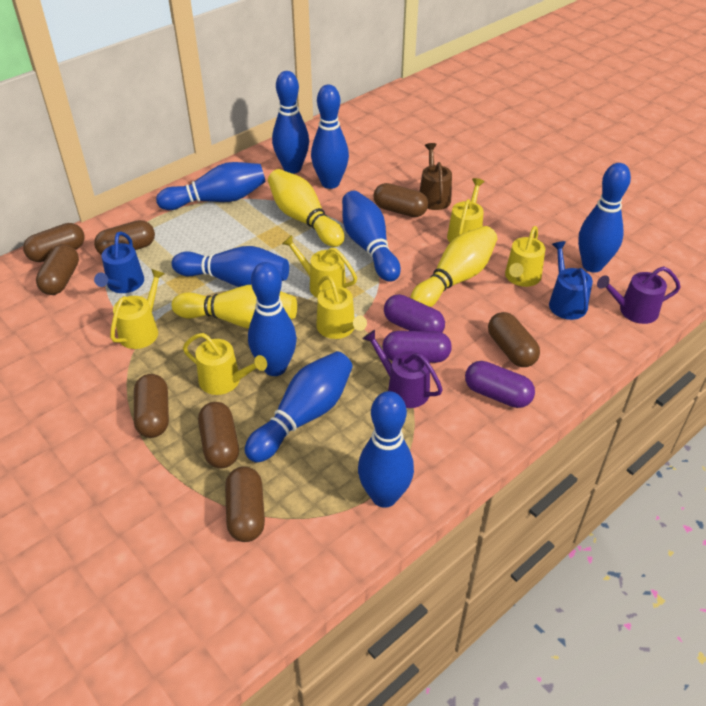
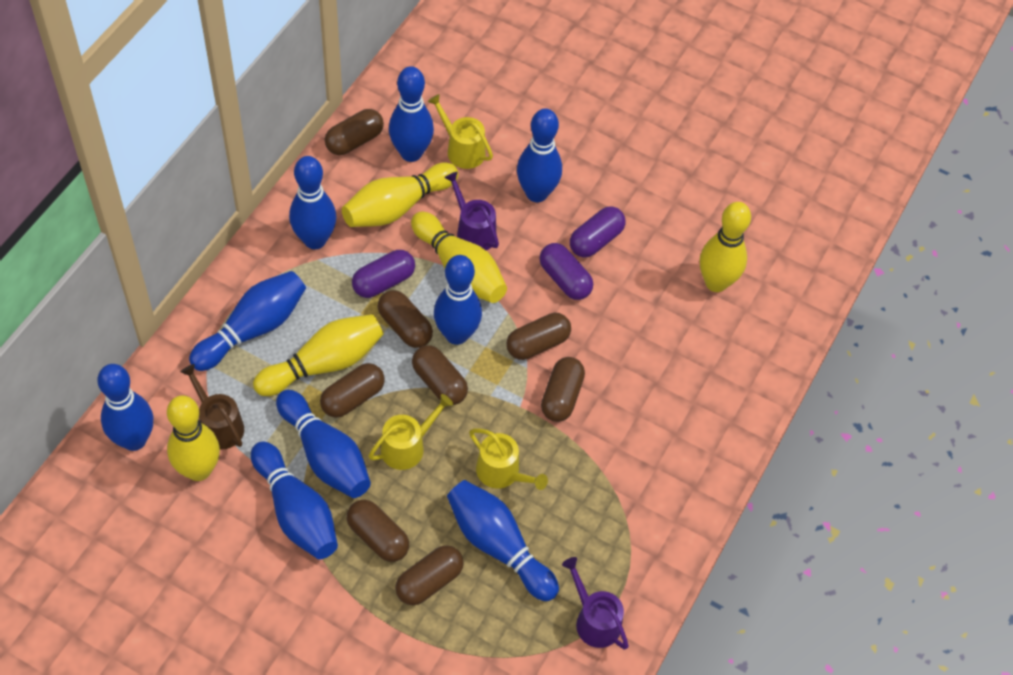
blue watering can: [94,231,144,293] [549,241,593,320] = 2 -> none = 0
yellow bowling pin: [172,285,297,329] [268,169,345,247] [410,226,497,307] = 3 -> [167,395,220,481] [253,314,384,396] [342,163,458,227] [411,212,507,303] [700,202,751,292] = 5
yellow watering can: [110,269,165,349] [183,333,267,395] [282,235,357,298] [316,275,367,339] [447,178,485,242] [505,226,545,287] = 6 -> [369,394,453,470] [427,94,493,169] [469,428,548,490] = 3

